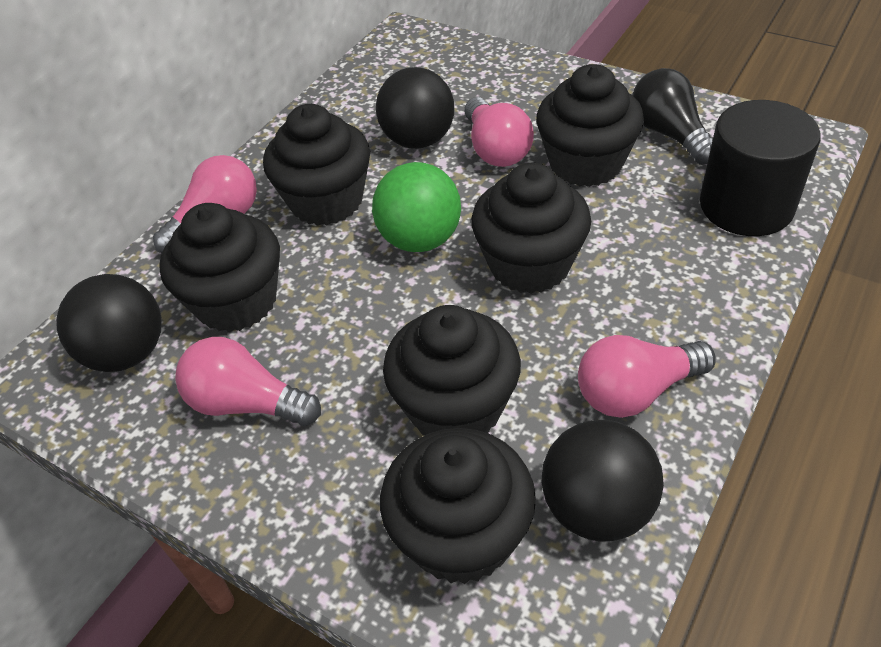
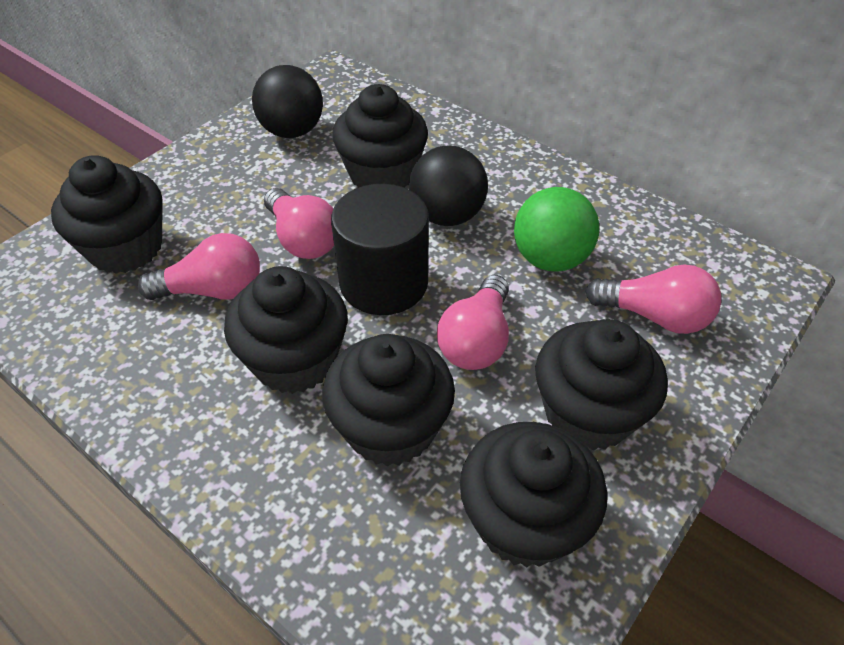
black ball: [56,274,162,372] [376,67,454,149] [542,420,664,542] = 3 -> [252,65,323,138] [409,146,488,226] = 2
black light bulb: [632,68,713,165] = 1 -> none = 0

